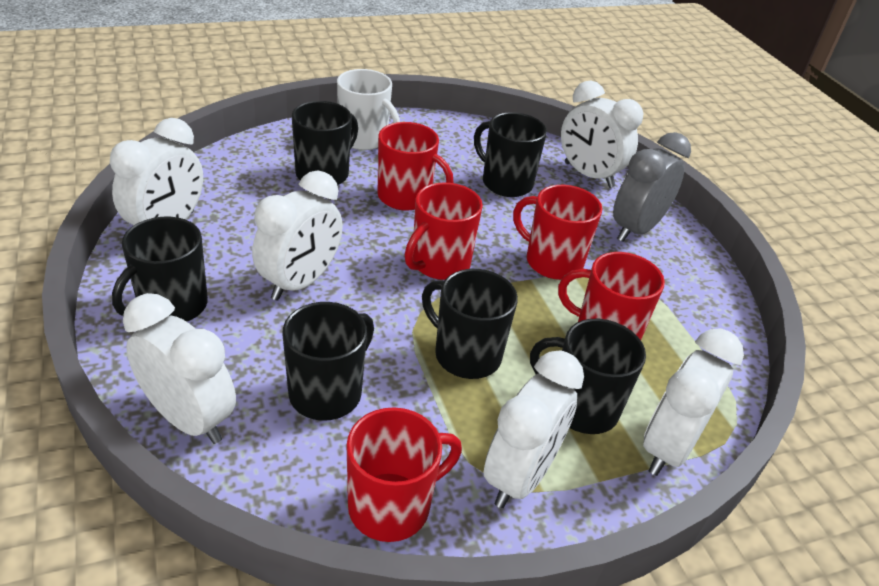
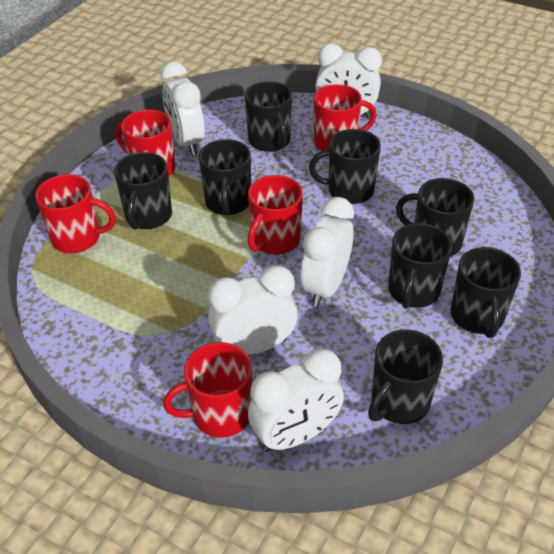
black mug: [112,216,208,322] [283,302,374,421] [292,101,358,185] [422,269,518,379] [474,112,547,197] [530,319,646,434] = 6 -> [114,152,172,230] [199,139,251,215] [245,81,292,152] [309,129,381,204] [368,330,443,424] [388,223,452,309] [396,178,474,257] [451,247,521,338] = 8
grey clock: [613,132,691,242] = 1 -> none = 0
white clock: [110,118,203,225] [123,293,236,444] [252,170,343,301] [484,350,584,508] [561,81,643,188] [643,328,744,476] = 6 -> [161,62,205,155] [208,265,298,355] [248,348,344,452] [300,197,354,307] [315,43,382,118] = 5
white mug: [337,69,400,150] = 1 -> none = 0

